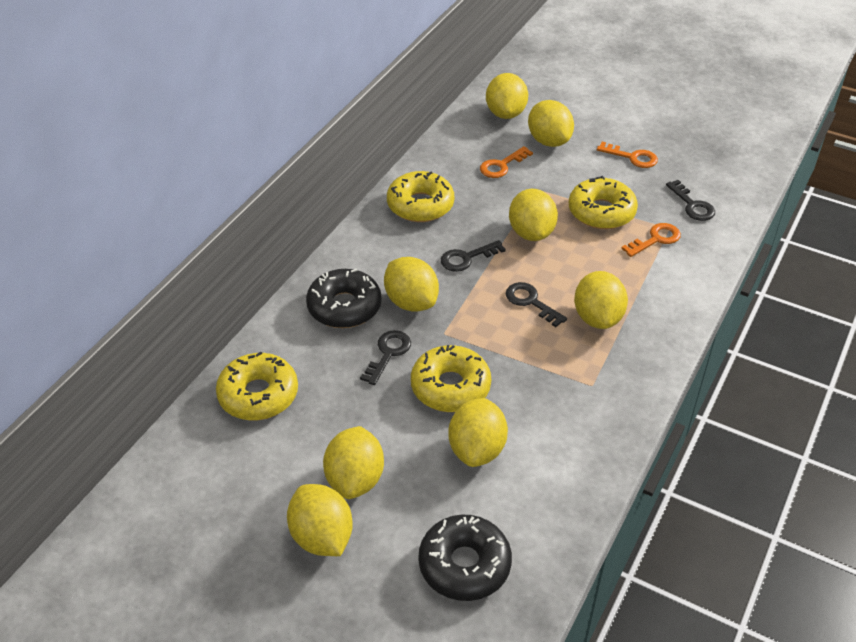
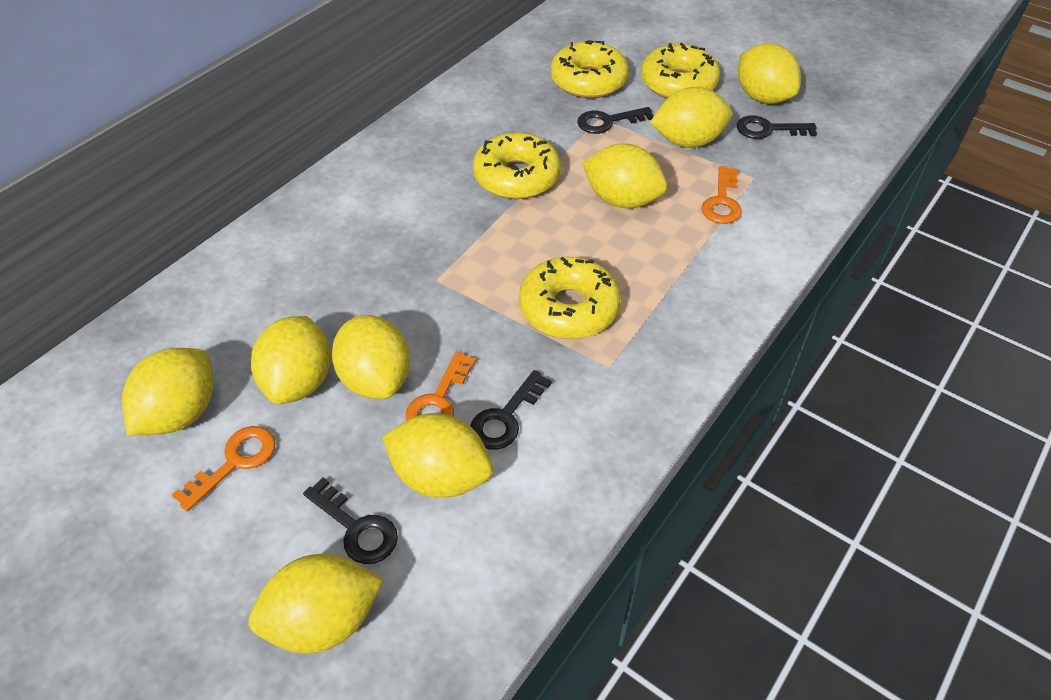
black donut: [306,269,382,328] [418,514,512,601] = 2 -> none = 0

